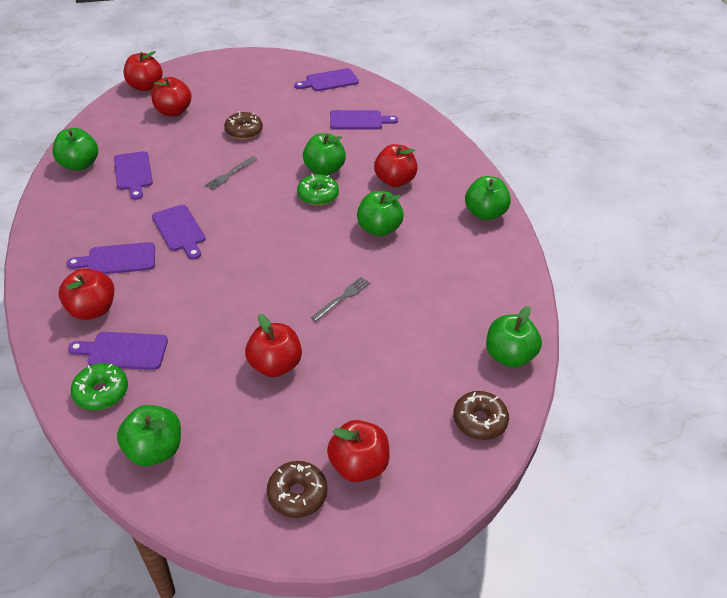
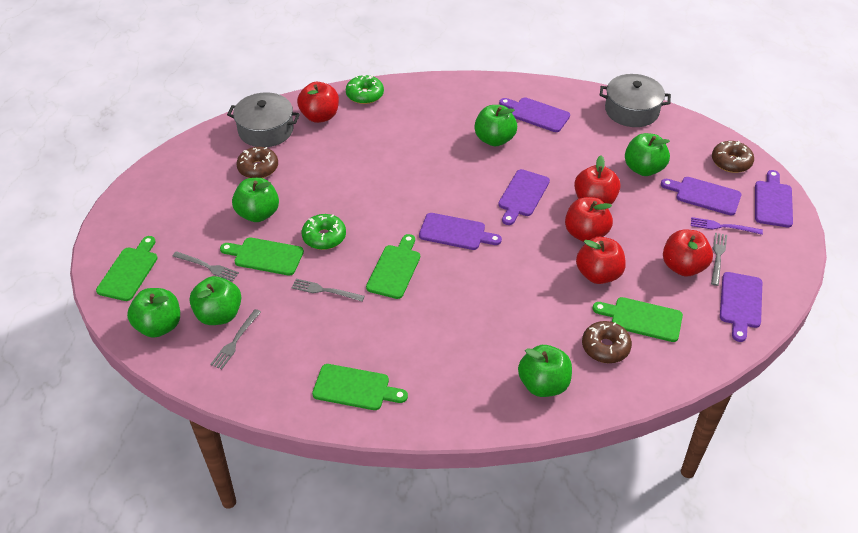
green cutting board: none = 0 -> [96,236,158,301] [220,238,304,276] [312,364,408,410] [366,234,420,299] [593,297,683,342] = 5
grey fork: [205,156,257,190] [311,277,370,322] = 2 -> [173,251,239,282] [210,309,261,370] [291,279,365,301] [711,233,727,286] = 4
grey pot: none = 0 -> [227,92,300,147] [600,74,671,127] = 2
purple fork: none = 0 -> [691,217,763,235] = 1
red apple: [59,268,114,320] [124,51,163,91] [151,77,192,116] [245,314,302,377] [327,420,390,482] [374,144,418,187] = 6 -> [297,82,339,123] [565,197,613,242] [574,156,621,205] [576,237,626,284] [663,229,713,276] = 5

